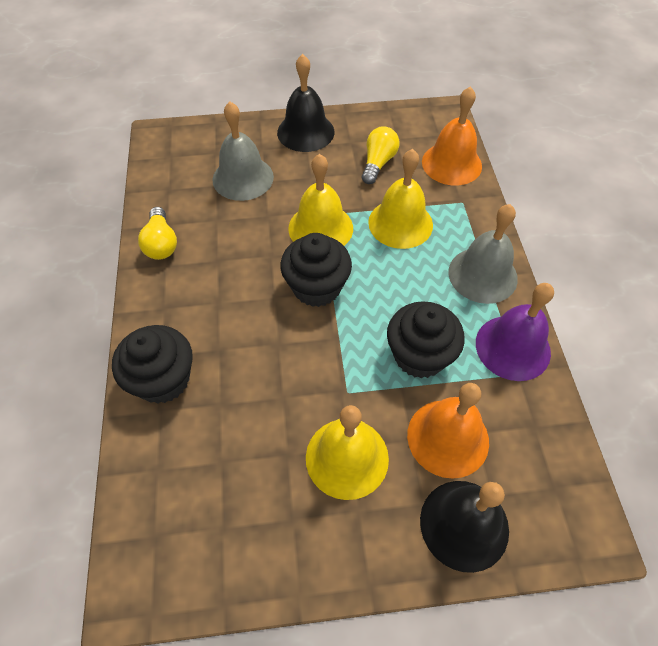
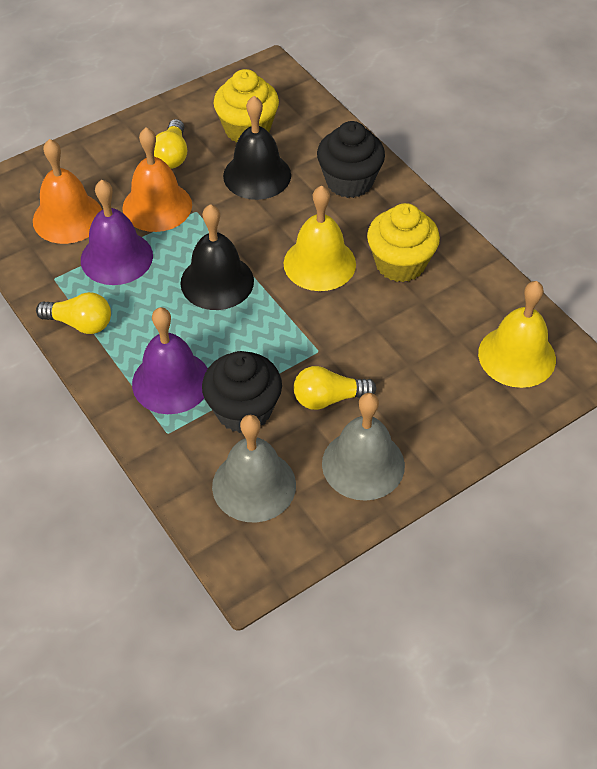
black cupcake: [112,325,193,404] [280,233,352,307] [387,301,465,378] = 3 -> [202,351,282,433] [317,121,385,198] = 2
purple bell: [476,283,554,381] = 1 -> [81,180,153,285] [132,307,208,414] = 2
yellow bell: [288,154,353,246] [306,405,389,500] [368,149,433,249] = 3 -> [284,185,356,291] [478,281,556,388] = 2
yellow cupcake: none = 0 -> [214,69,279,143] [367,203,440,282] = 2
yellow light bulb: [138,207,177,260] [362,126,399,184] = 2 -> [36,292,111,334] [154,119,187,169] [293,366,376,410] = 3

